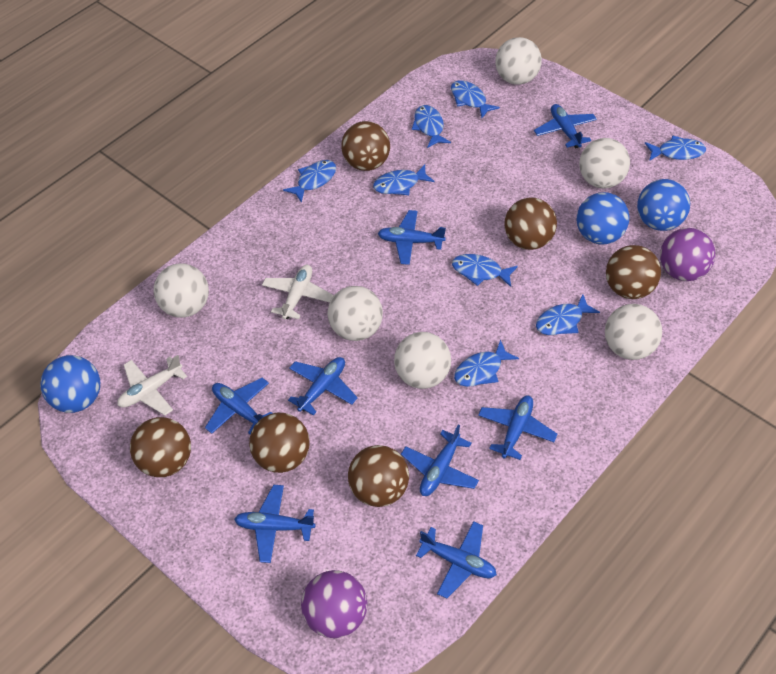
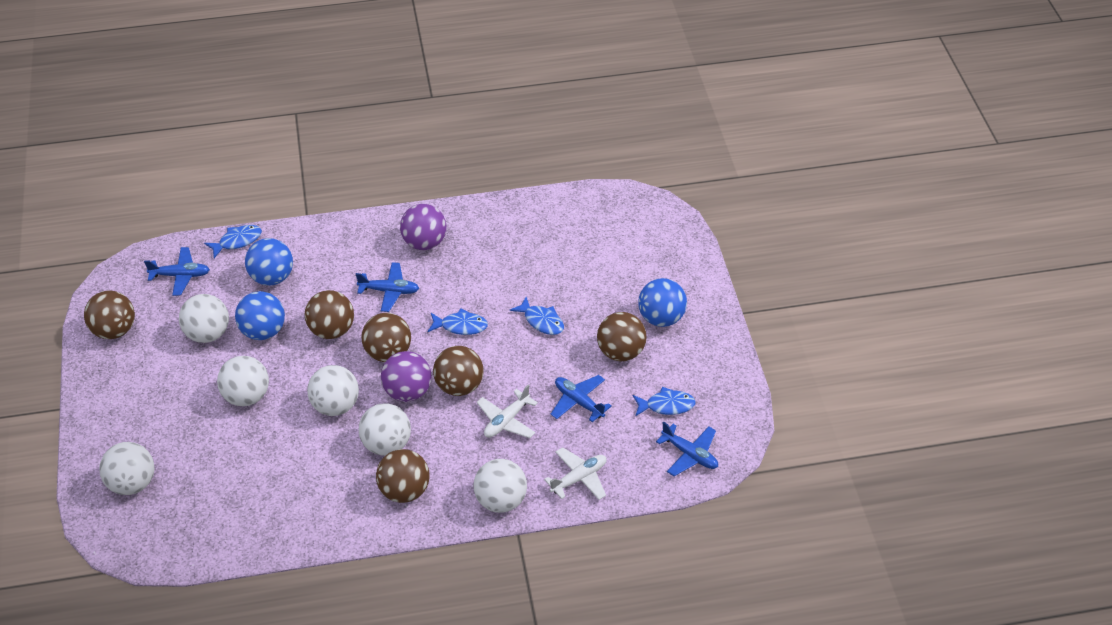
blue fish: [283,160,336,203] [373,165,434,195] [412,105,451,148] [451,80,500,119] [452,254,518,287] [454,340,519,387] [536,294,600,335] [645,136,706,161] = 8 -> [204,225,262,258] [427,309,488,335] [510,297,564,335] [633,387,696,417] = 4
blue plane: [205,378,272,435] [234,485,315,563] [288,357,358,415] [378,210,446,265] [401,425,479,496] [416,521,497,599] [478,396,557,460] [534,104,597,148] = 8 -> [144,247,210,296] [356,262,419,312] [551,375,612,422] [656,422,718,476] = 4

